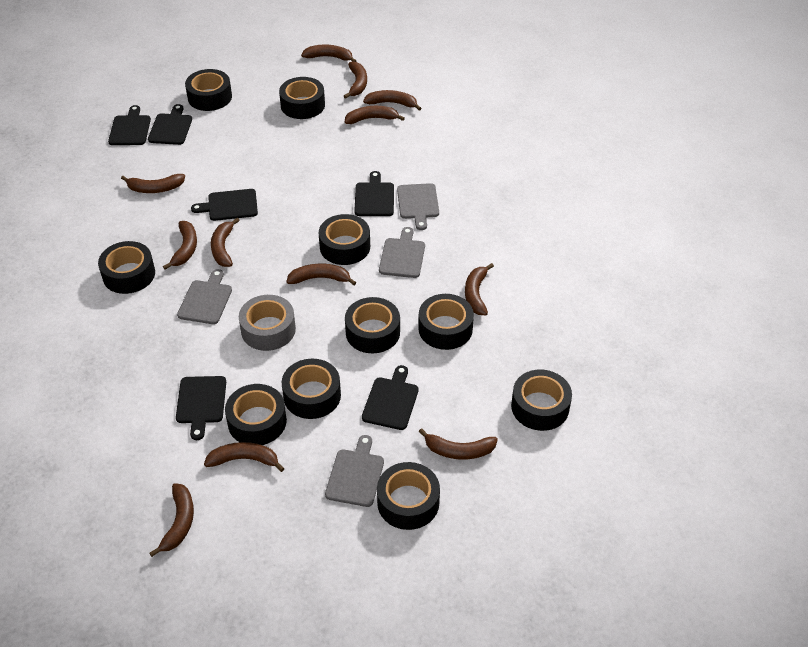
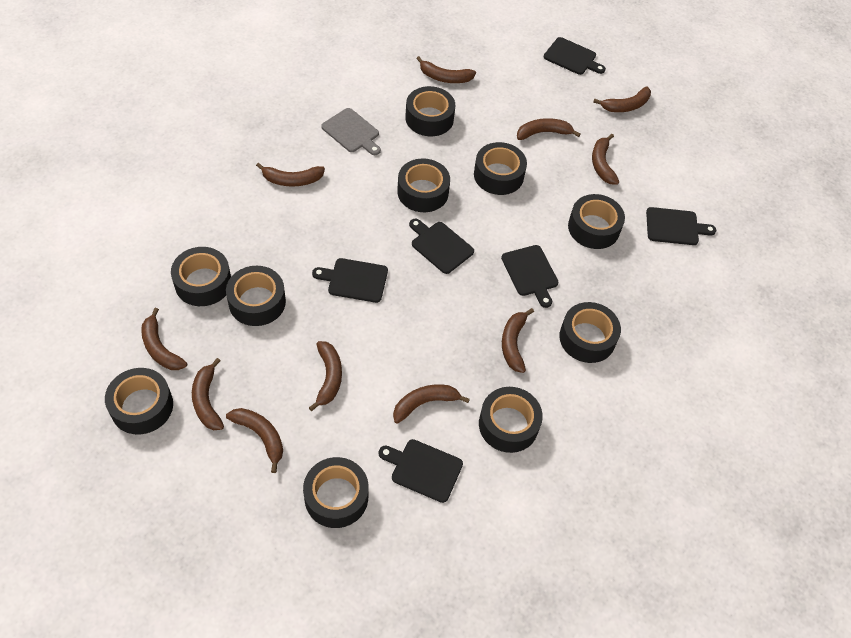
brown banana: [121,174,185,193] [149,483,194,557] [163,221,197,270] [204,442,285,472] [211,218,240,267] [286,264,357,285] [301,45,356,62] [344,61,367,99] [345,106,405,124] [363,90,421,111] [419,428,498,460] [465,263,494,315] = 12 -> [141,308,187,370] [192,358,224,430] [226,408,283,473] [256,163,325,187] [309,341,342,411] [393,384,470,424] [416,56,476,83] [502,308,534,373] [517,118,581,140] [592,134,619,184] [593,87,651,112] = 11
grey cutting board: [177,269,232,324] [325,435,384,507] [379,227,425,278] [397,183,439,230] = 4 -> [321,108,381,155] = 1
grey tape: [239,295,296,351] = 1 -> none = 0

